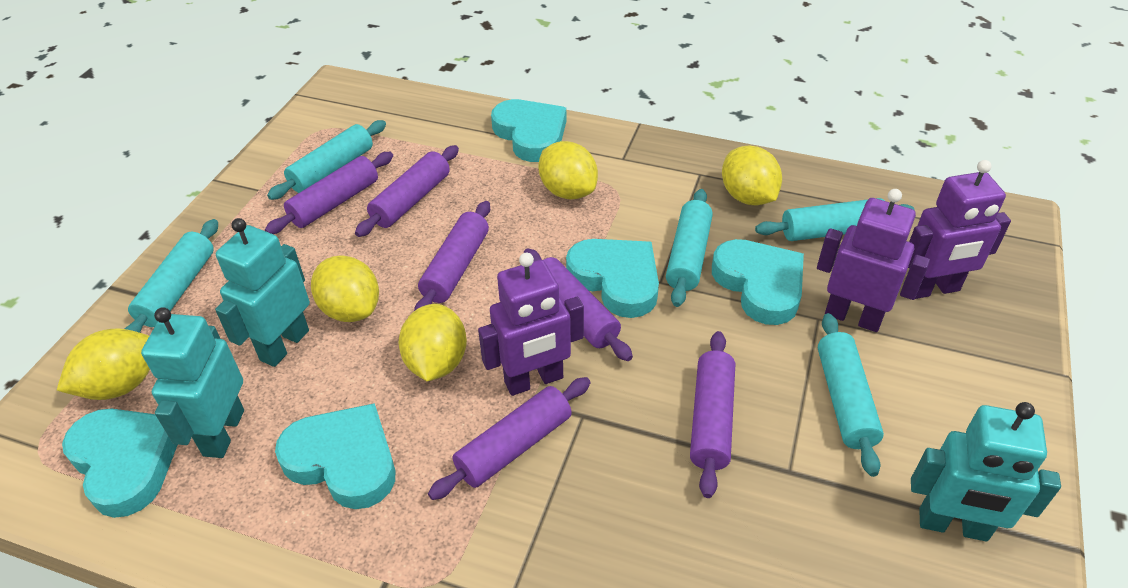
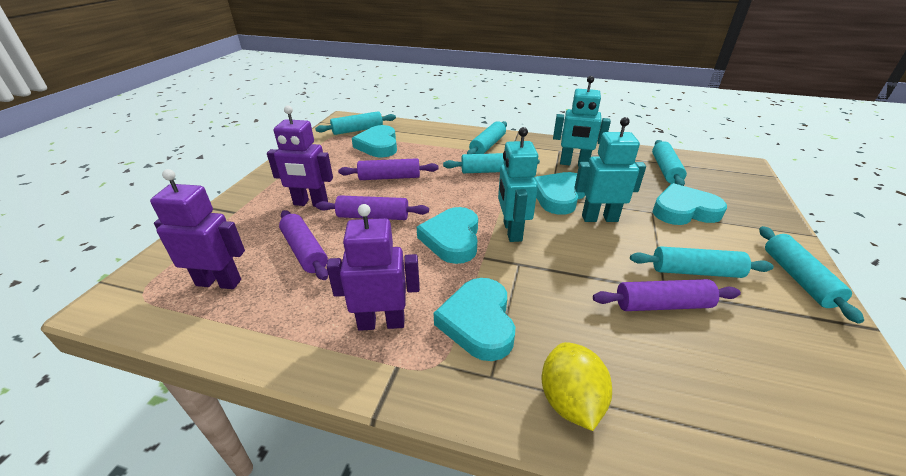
purple rolling pin: [265,152,393,234] [355,145,459,237] [414,201,490,311] [428,377,591,500] [524,248,633,361] [690,331,735,498] = 6 -> [279,210,328,280] [316,195,429,220] [338,158,439,180] [593,279,741,311] = 4
turquoise rolling pin: [125,219,218,333] [267,120,386,200] [666,189,713,307] [755,198,914,241] [818,313,884,477] = 5 -> [315,111,396,135] [443,153,540,173] [467,121,507,154] [630,246,774,278] [652,140,687,186] [759,226,864,323] = 6
yellow lemon: [57,328,150,400] [311,255,379,322] [399,304,467,381] [538,141,598,199] [722,146,782,205] = 5 -> [542,342,612,431] = 1

